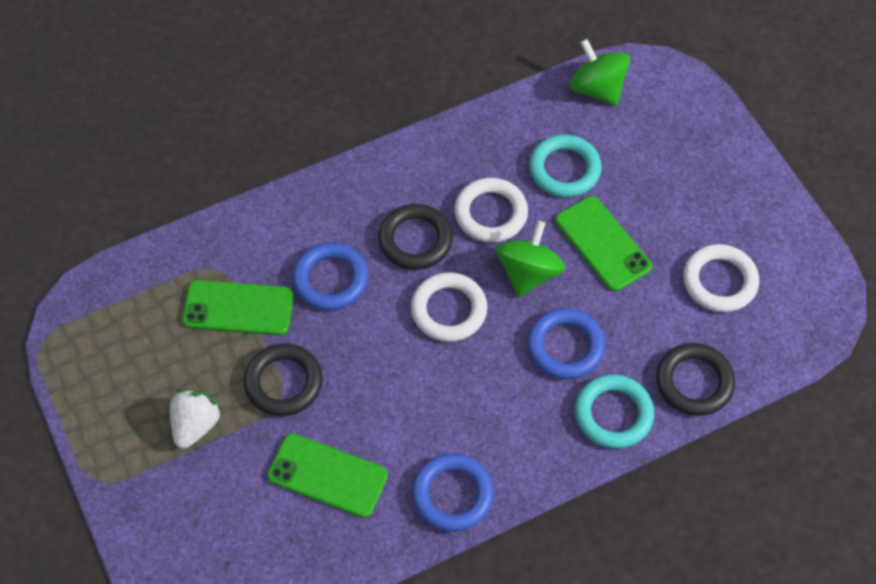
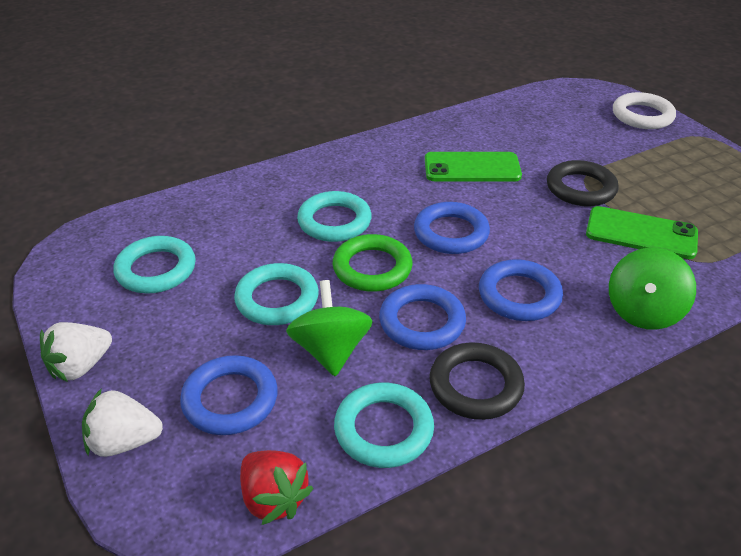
black ring: [244,343,323,416] [378,204,453,270] [656,343,735,416] = 3 -> [430,342,525,420] [547,160,619,206] = 2
blue ring: [293,242,368,310] [412,453,494,532] [527,308,605,379] = 3 -> [180,355,278,435] [379,284,466,350] [414,202,490,254] [479,259,563,321] = 4
green phone: [182,280,294,336] [267,433,388,518] [555,196,652,292] = 3 -> [425,152,522,182] [586,206,698,259] = 2
green ring: none = 0 -> [333,234,413,292] = 1
red strawberry: none = 0 -> [240,450,314,525] = 1
turquoise ring: [529,135,602,197] [575,374,654,449] = 2 -> [113,236,196,294] [234,263,319,325] [297,191,372,242] [334,383,434,468] = 4
white ring: [411,272,487,342] [454,178,528,243] [683,244,759,312] = 3 -> [613,92,676,129] = 1
white strawberry: [170,389,223,449] = 1 -> [40,322,112,382] [82,388,163,457] = 2

